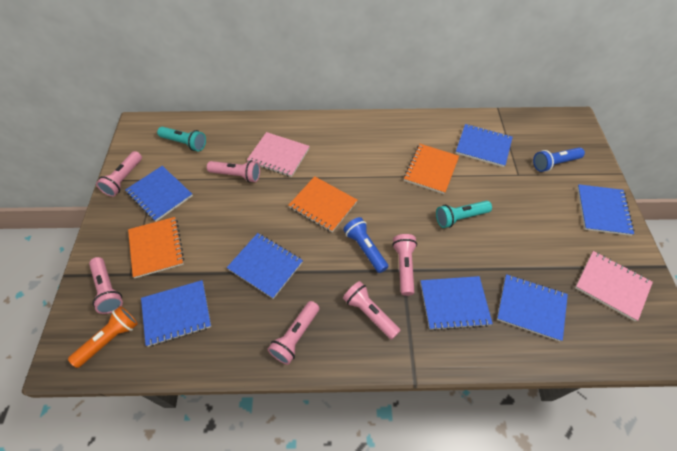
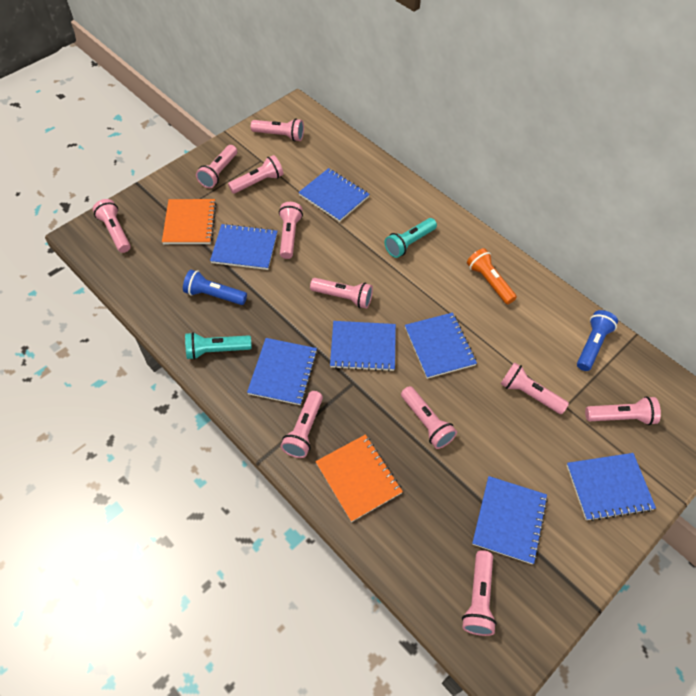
orange notebook: [128,217,184,278] [288,176,357,232] [404,144,459,194] = 3 -> [162,199,216,244] [315,435,403,522] = 2
pink flashlight: [89,257,123,314] [96,151,142,197] [207,160,260,183] [268,301,319,365] [343,281,401,340] [392,234,417,296] = 6 -> [93,199,131,253] [196,145,237,188] [228,155,283,194] [251,118,304,142] [279,202,303,259] [281,391,323,458] [310,278,373,309] [401,386,457,449] [462,550,497,636] [501,362,569,414] [585,396,661,425] = 11
pink notebook: [247,132,310,177] [575,251,653,321] = 2 -> none = 0

